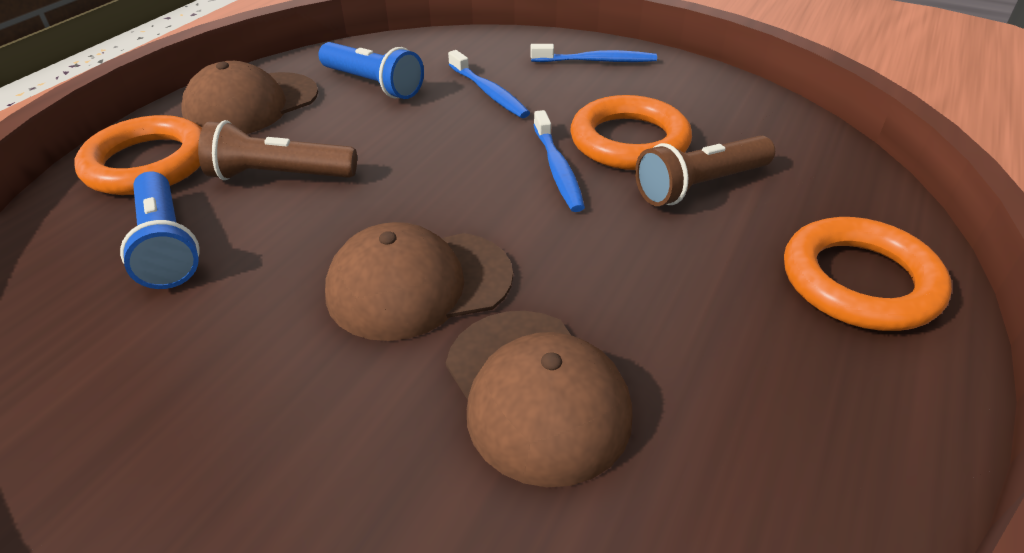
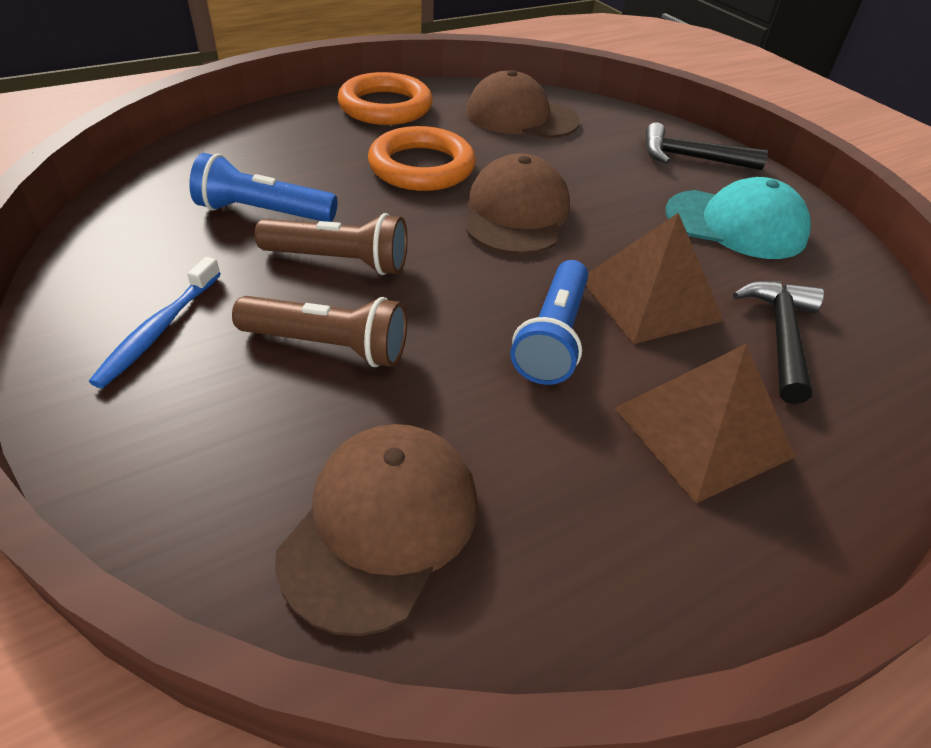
black hammer: none = 0 -> [646,122,768,170] [733,281,824,404] = 2
blue toothbrush: [448,50,530,118] [530,44,657,62] [534,110,585,212] = 3 -> [89,257,221,388] = 1
brown pyramid: none = 0 -> [586,213,724,344] [615,344,795,503] = 2
orange ring: [74,115,202,195] [571,95,692,170] [784,217,952,331] = 3 -> [337,72,432,125] [368,126,476,191] = 2
turquoise cap: none = 0 -> [665,177,811,259] = 1

